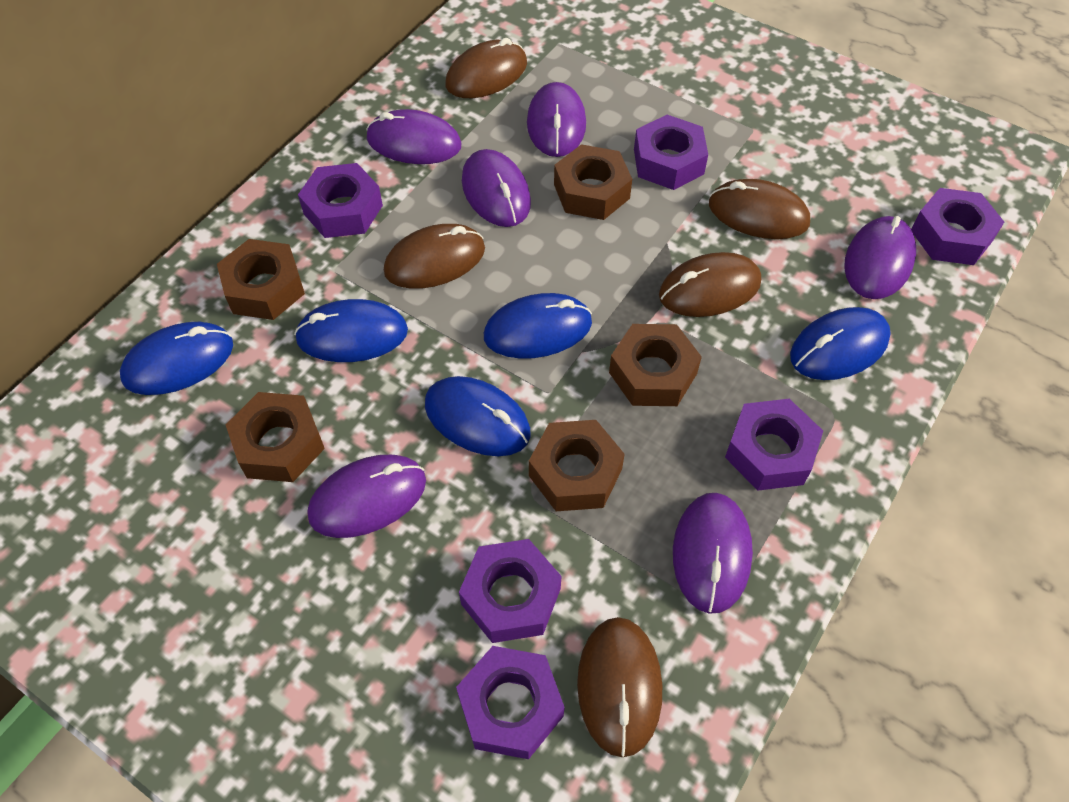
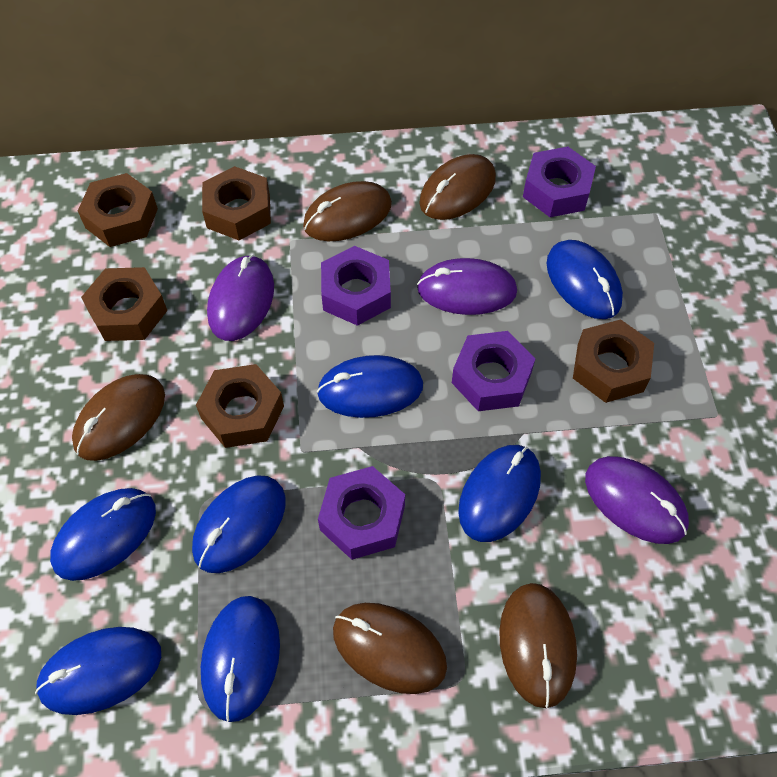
blue mouse: [120,322,233,395] [294,299,408,362] [425,376,531,456] [484,293,592,359] [790,307,891,380] = 5 -> [35,627,161,715] [50,488,156,581] [192,475,286,573] [201,596,280,722] [317,355,423,418] [458,445,541,542] [547,240,623,319] = 7
purple mouse: [308,455,426,538] [366,109,461,164] [462,149,531,227] [527,82,586,157] [673,493,753,614] [844,216,916,299] = 6 -> [207,255,274,341] [417,258,517,315] [585,456,689,544] = 3
purple nut: [298,163,383,238] [456,646,565,759] [459,539,561,643] [634,115,708,190] [725,399,823,491] [911,188,1004,265] = 6 -> [318,466,405,560] [321,246,391,326] [452,331,536,411] [523,147,596,217] = 4

